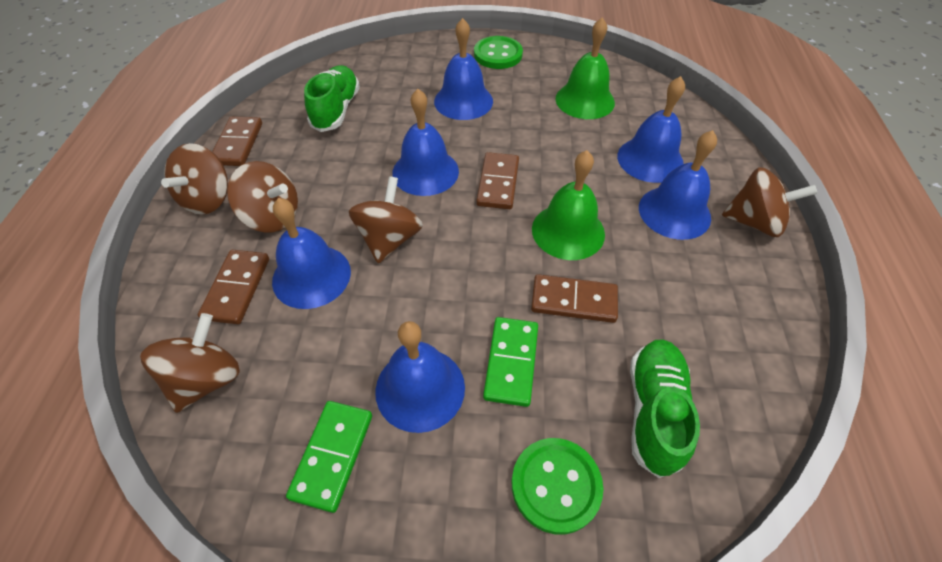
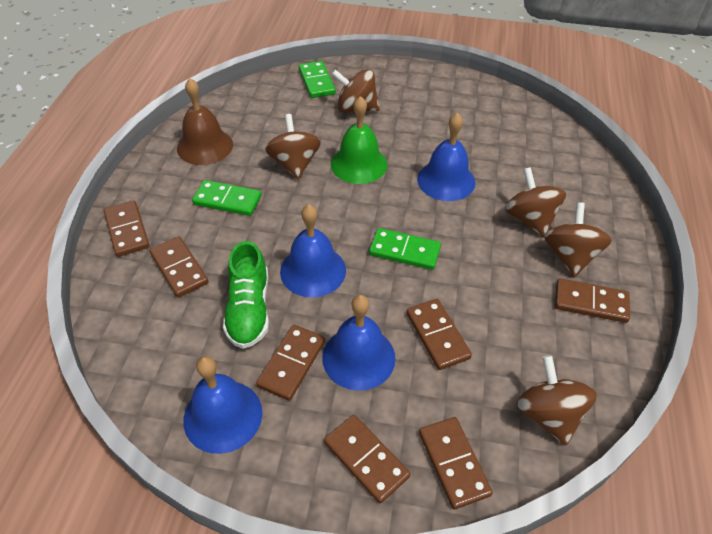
blue bell: [272,198,351,309] [375,321,465,433] [392,89,459,196] [434,18,493,120] [617,76,685,183] [639,130,717,240] = 6 -> [183,356,262,454] [280,204,346,297] [322,295,396,391] [417,113,475,201] = 4
brown bell: none = 0 -> [177,78,233,165] = 1
brown domino: [198,250,269,324] [212,116,262,166] [476,152,519,209] [531,274,618,323] = 4 -> [104,200,149,257] [149,236,209,297] [256,325,325,401] [324,415,411,503] [406,299,472,370] [419,417,493,509] [555,278,630,323] = 7
green bell: [532,150,605,260] [555,17,615,119] = 2 -> [331,96,387,184] = 1
green button: [474,36,523,69] [512,438,603,535] = 2 -> none = 0
green domino: [286,401,372,513] [483,317,538,407] = 2 -> [192,180,261,216] [299,61,336,98] [369,228,441,270] = 3
green shoe: [304,65,360,132] [630,339,700,478] = 2 -> [223,241,269,349] = 1

